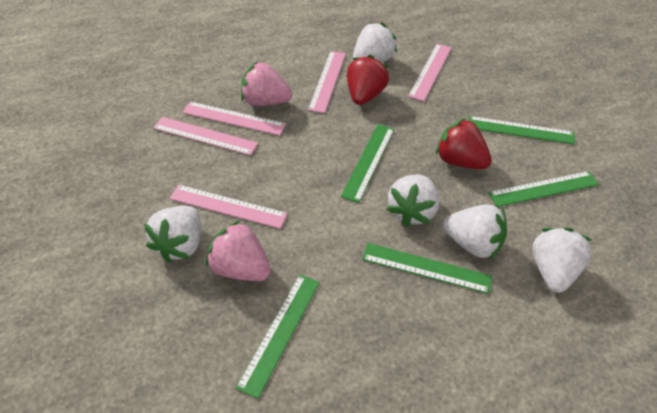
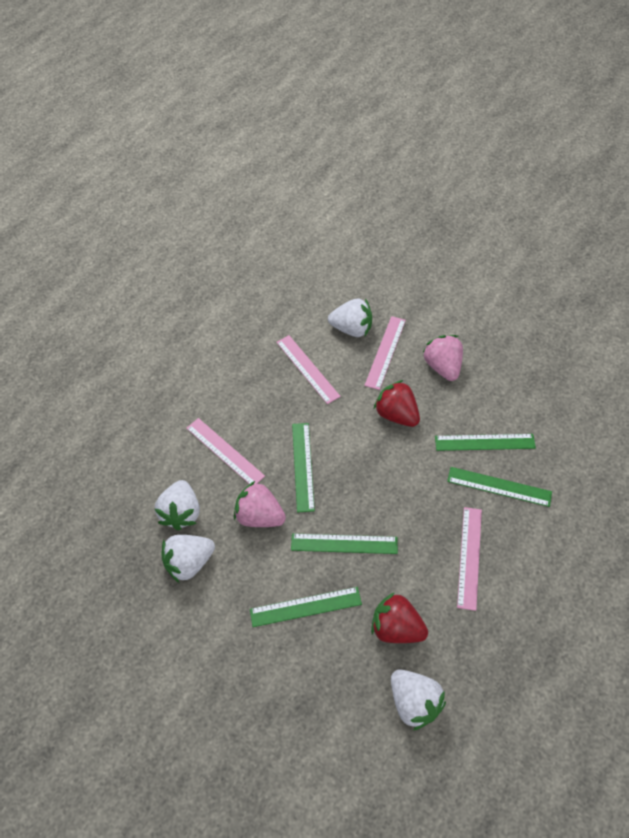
pink ruler: [153,117,258,156] [169,185,288,229] [182,102,286,136] [308,51,346,113] [408,44,452,101] = 5 -> [186,418,265,484] [276,335,341,404] [364,316,406,390] [457,507,482,611] = 4
white strawberry: [144,206,201,263] [353,22,397,62] [386,174,440,227] [443,204,507,260] [532,228,592,293] = 5 -> [155,480,200,530] [161,535,215,583] [328,298,372,337] [391,669,446,731] = 4

